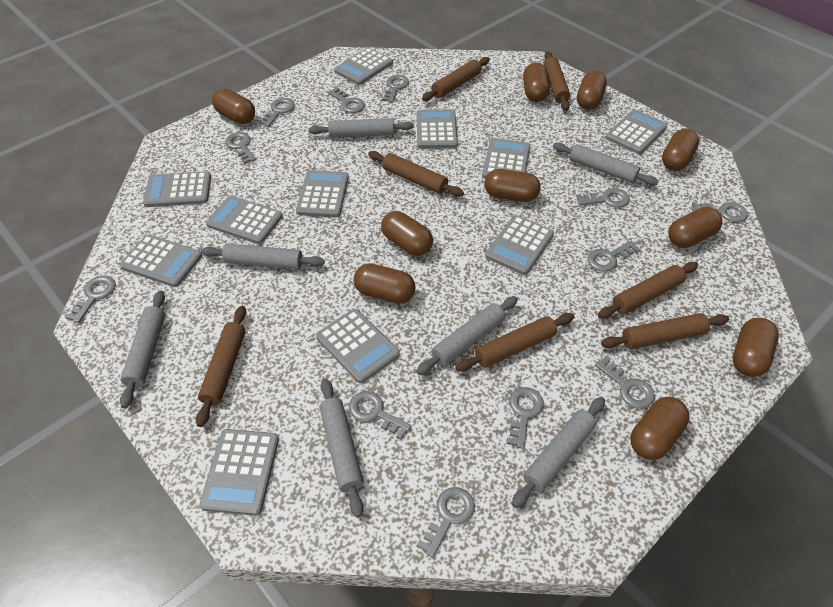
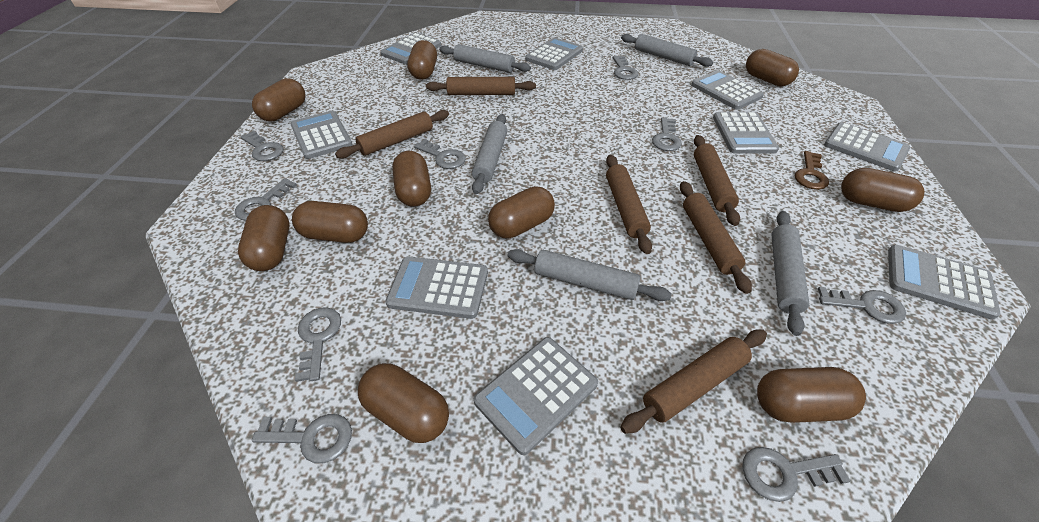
brown key: none = 0 -> [795,151,829,190] = 1
brown rolling pin: [196,306,246,427] [368,151,464,197] [422,57,490,101] [455,313,574,372] [544,51,570,111] [598,262,698,319] [601,313,729,349] = 7 -> [335,110,449,158] [426,77,536,95] [606,155,652,254] [620,329,767,434] [680,181,752,294] [694,135,740,226] = 6
grey calculator: [120,234,202,287] [143,171,211,207] [200,429,279,516] [206,196,283,244] [296,170,349,218] [316,309,400,383] [334,48,393,85] [417,109,458,148] [482,138,530,179] [485,215,554,275] [606,110,667,154] = 11 -> [290,111,352,159] [380,33,441,65] [385,257,488,319] [474,337,598,455] [525,37,583,70] [691,70,764,110] [713,112,779,154] [824,122,910,171] [888,245,1001,320] = 9
grey key: [65,275,116,323] [225,132,256,164] [258,98,295,127] [328,87,365,113] [349,391,412,439] [382,75,409,103] [417,487,475,558] [506,387,544,449] [576,188,630,208] [587,240,641,272] [595,356,655,409] [692,202,748,222] = 12 -> [235,178,297,221] [241,131,283,161] [252,414,352,463] [295,308,341,382] [414,139,466,169] [613,56,638,80] [652,117,682,151] [742,447,851,502] [818,287,906,324] = 9
grey rolling pin: [120,290,165,408] [201,243,325,270] [308,118,414,138] [320,379,364,518] [416,296,518,375] [512,397,605,508] [553,143,659,186] = 7 -> [439,44,531,73] [472,114,507,194] [508,249,672,301] [621,34,713,67] [772,211,809,336] = 5

